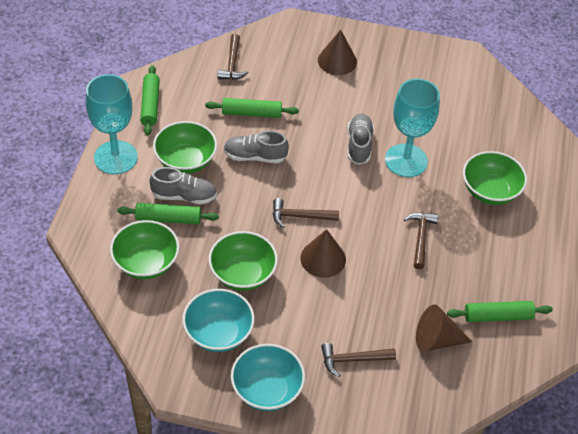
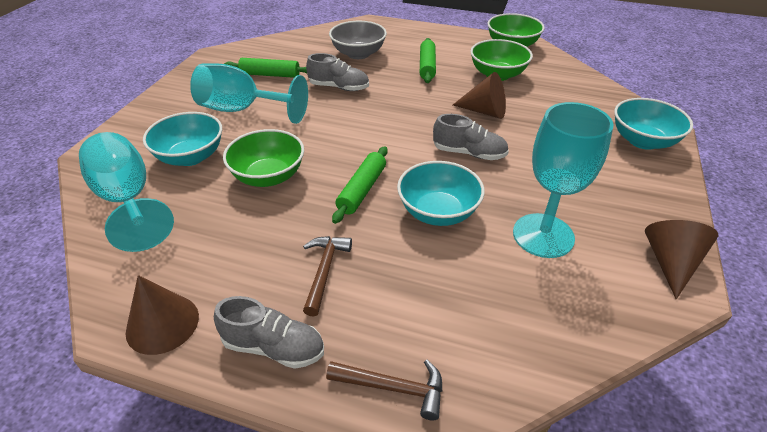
brown hammer: [217,34,249,80] [273,198,339,228] [321,343,396,377] [404,212,438,269] = 4 -> [303,236,352,317] [326,360,442,421] = 2
green bowl: [110,220,179,279] [153,121,217,174] [209,231,278,291] [463,151,527,205] = 4 -> [223,129,304,187] [470,39,533,81] [487,13,545,47] = 3
green rolling pin: [117,203,219,224] [140,65,160,136] [205,98,299,118] [447,301,553,322] = 4 -> [224,58,307,78] [332,146,388,224] [420,38,436,83] = 3
grey bowl: none = 0 -> [329,21,387,59] = 1
turquoise bowl: [182,289,254,352] [231,344,305,411] = 2 -> [143,112,222,166] [397,161,485,226] [614,98,693,150] = 3
turquoise goblet: [86,74,138,174] [385,79,440,177] = 2 -> [79,132,174,252] [190,64,308,124] [513,102,613,258] = 3

